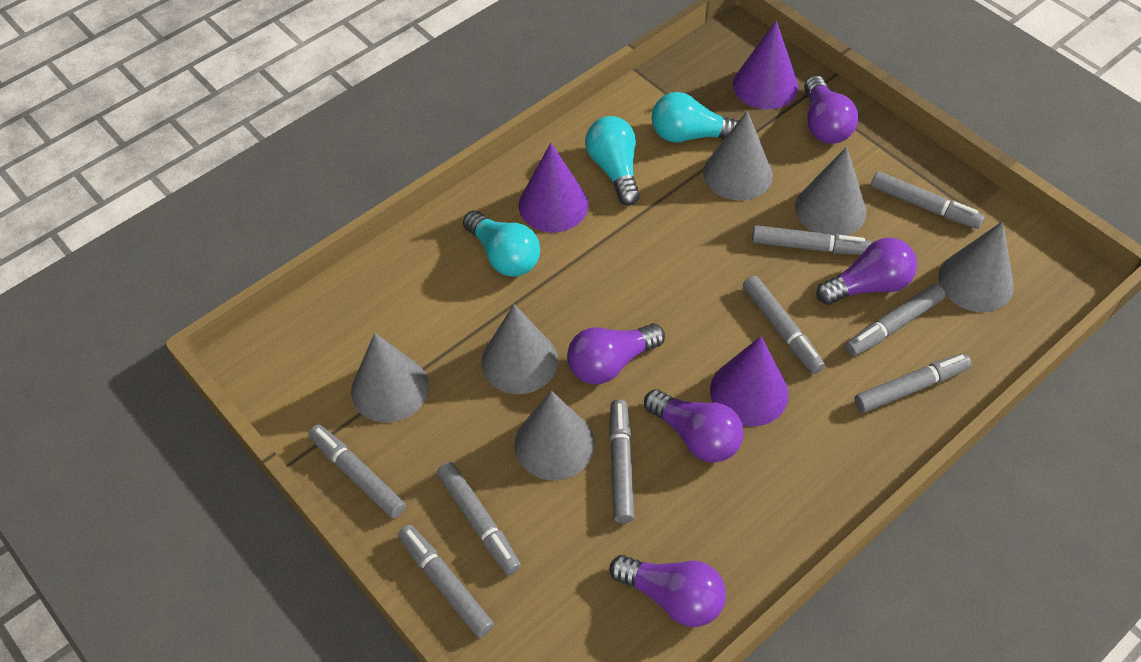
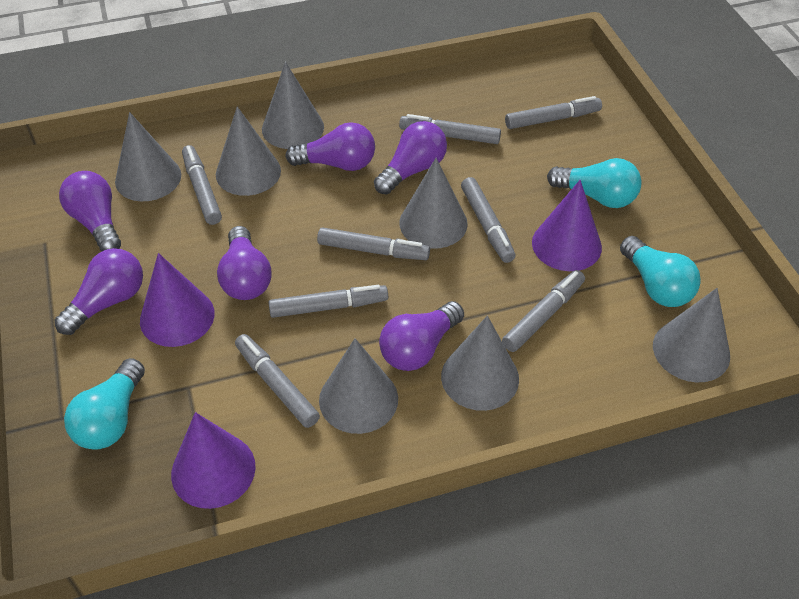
grey cone: [351,333,429,423] [481,304,558,394] [514,391,595,480] [703,111,772,200] [795,147,867,236] [938,221,1014,312] = 6 -> [115,112,181,201] [216,107,281,196] [262,62,324,149] [319,338,398,434] [399,158,468,249] [441,315,519,411] [653,288,730,382] = 7
grey marker: [308,425,406,518] [398,525,494,638] [437,462,521,575] [609,400,634,523] [743,276,825,374] [752,225,871,255] [845,284,945,356] [854,353,971,413] [871,171,984,229] = 9 -> [182,145,222,225] [235,334,320,428] [268,285,388,318] [317,227,430,260] [399,114,501,144] [461,177,516,263] [502,270,585,352] [505,96,602,129] = 8
purple light bulb: [567,323,665,384] [610,555,726,627] [644,389,744,463] [804,75,858,144] [816,237,917,305] = 5 -> [55,248,143,335] [59,171,121,252] [217,226,272,300] [285,122,375,171] [374,121,447,195] [379,301,464,371] = 6

